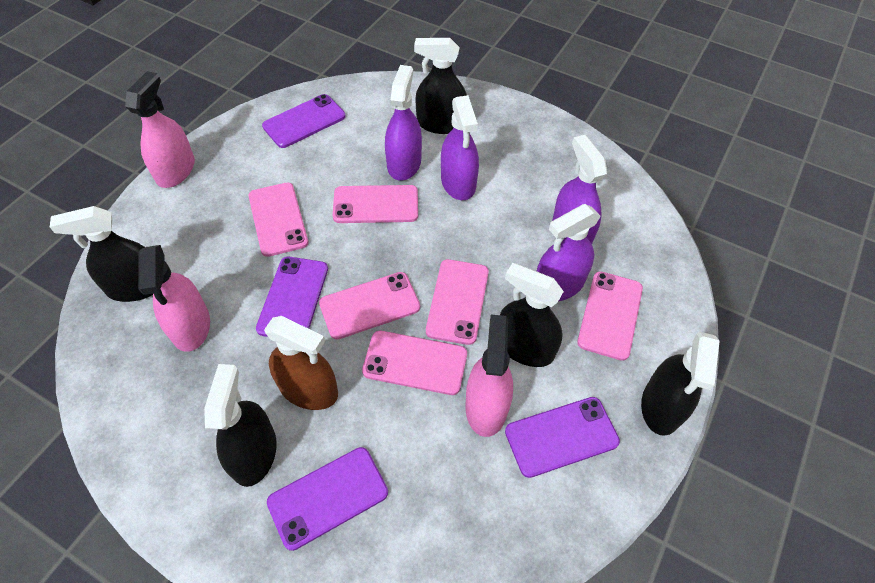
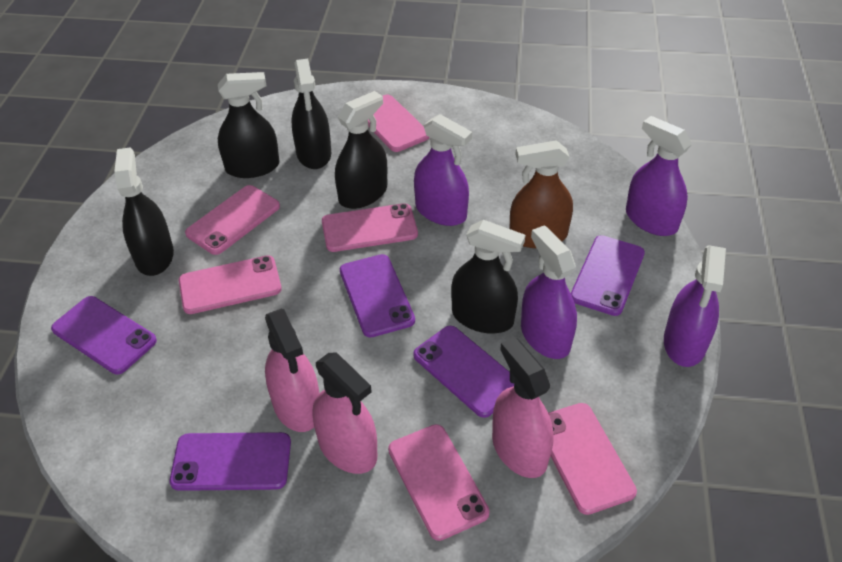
purple phone: [256,257,328,337] [262,94,346,148] [267,447,388,551] [505,397,620,478] = 4 -> [51,296,157,374] [169,432,291,491] [340,254,415,337] [413,326,514,418] [571,235,645,316] = 5

